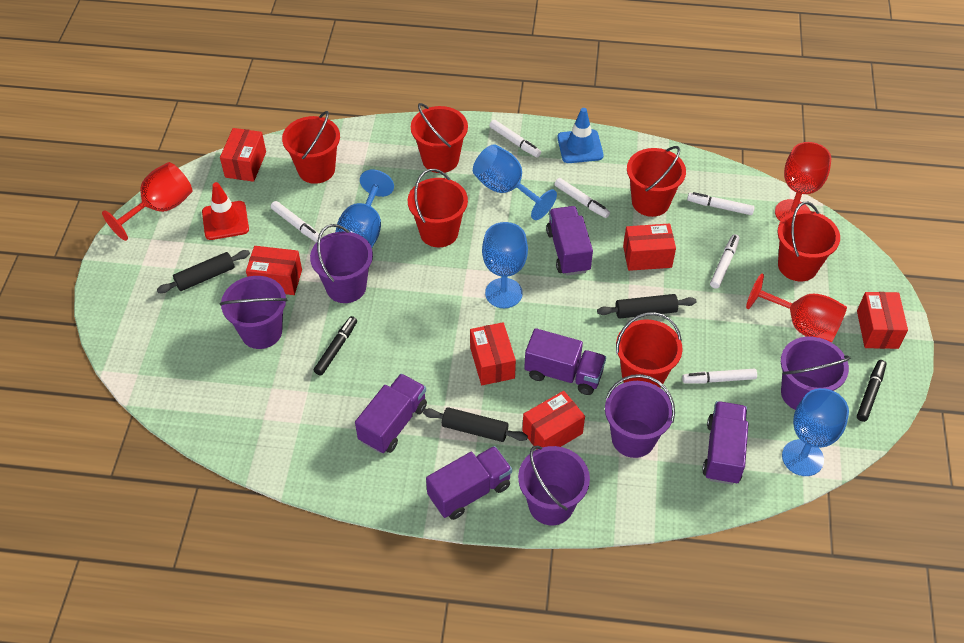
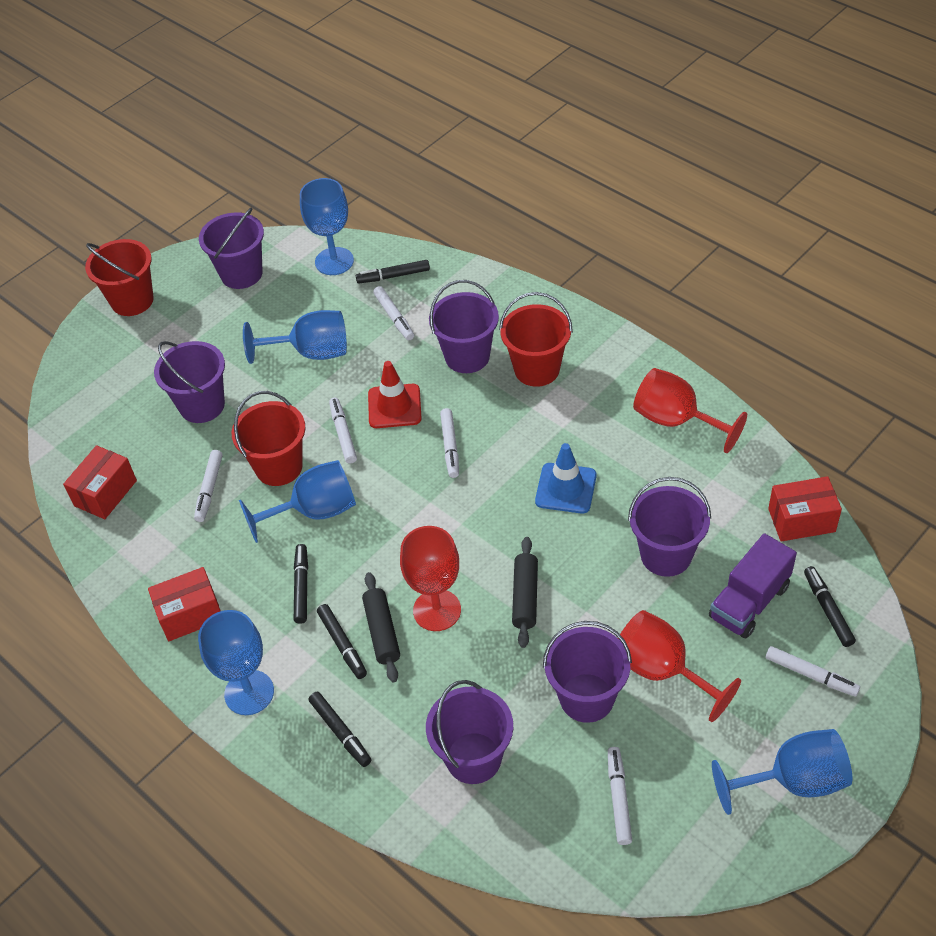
black marker: [314,316,357,376] [857,360,886,422] = 2 -> [294,544,308,624] [309,692,372,767] [317,604,367,679] [356,260,430,284] [804,566,856,647] = 5
black rolling pin: [157,250,250,293] [423,407,528,442] [597,294,697,319] = 3 -> [362,572,400,683] [512,537,538,648] = 2
blue goblet: [335,170,394,248] [473,144,557,220] [482,222,528,308] [782,388,849,476] = 4 -> [198,610,274,715] [239,460,356,543] [243,310,347,364] [300,178,354,275] [712,729,853,815] = 5
purple bucket: [220,276,287,349] [310,224,373,303] [518,445,590,525] [605,374,675,458] [781,337,850,410] = 5 -> [154,341,225,423] [199,208,264,289] [426,680,513,784] [429,280,499,373] [543,621,632,723] [628,477,711,577] = 6
purple truck: [355,374,427,453] [426,446,512,520] [524,328,606,395] [546,206,593,276] [702,401,748,485] = 5 -> [709,533,797,638] = 1
red box: [220,128,266,182] [246,246,302,295] [470,322,516,385] [522,391,585,447] [623,223,676,271] [857,292,908,349] = 6 -> [63,445,137,519] [148,567,221,641] [768,476,842,541] = 3
red bucket: [282,111,340,184] [408,169,468,247] [411,103,468,173] [616,312,683,388] [627,146,686,217] [777,202,840,281] = 6 -> [85,239,154,316] [232,391,306,486] [499,292,573,387] = 3

